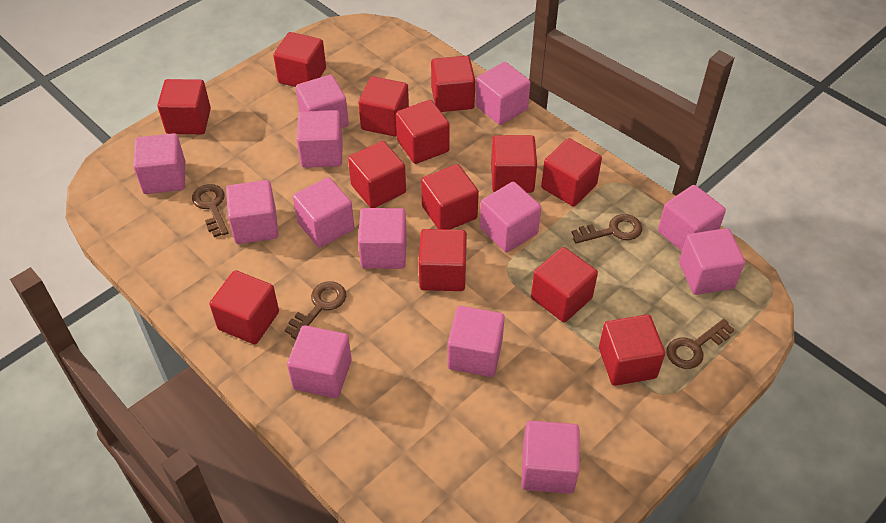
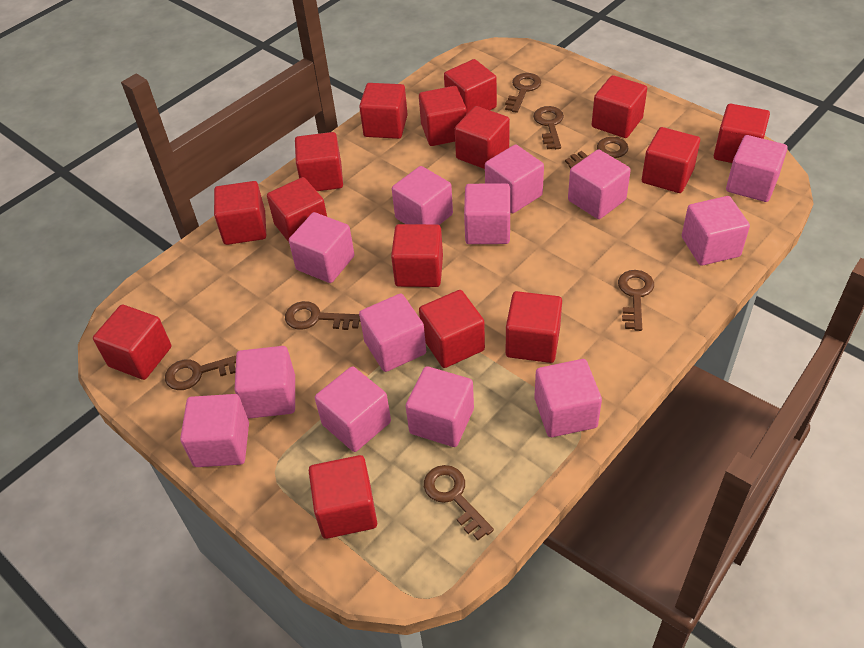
brown key: [192,184,229,237] [285,281,346,339] [571,214,642,244] [666,319,734,369] = 4 -> [165,356,236,390] [285,301,361,330] [424,465,494,540] [505,73,541,113] [533,106,564,149] [565,137,628,169] [618,270,654,331] = 7
red cube: [157,79,211,134] [209,270,279,344] [273,32,326,87] [348,141,406,208] [358,76,409,137] [396,100,450,164] [419,229,467,291] [421,164,479,230] [431,56,475,112] [491,135,537,193] [531,247,598,322] [541,138,602,206] [599,314,665,386] = 13 -> [93,305,171,380] [214,181,266,245] [267,177,327,242] [295,132,343,191] [309,455,377,539] [359,83,408,139] [391,224,443,287] [419,86,467,146] [419,290,485,368] [444,59,497,114] [455,106,510,169] [506,291,562,363] [592,75,647,138] [642,127,700,193] [714,104,770,163] = 15

